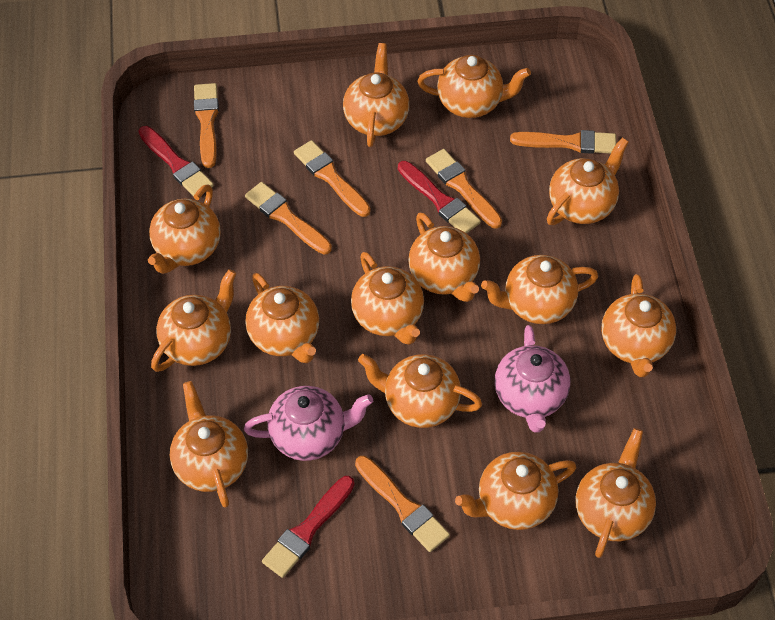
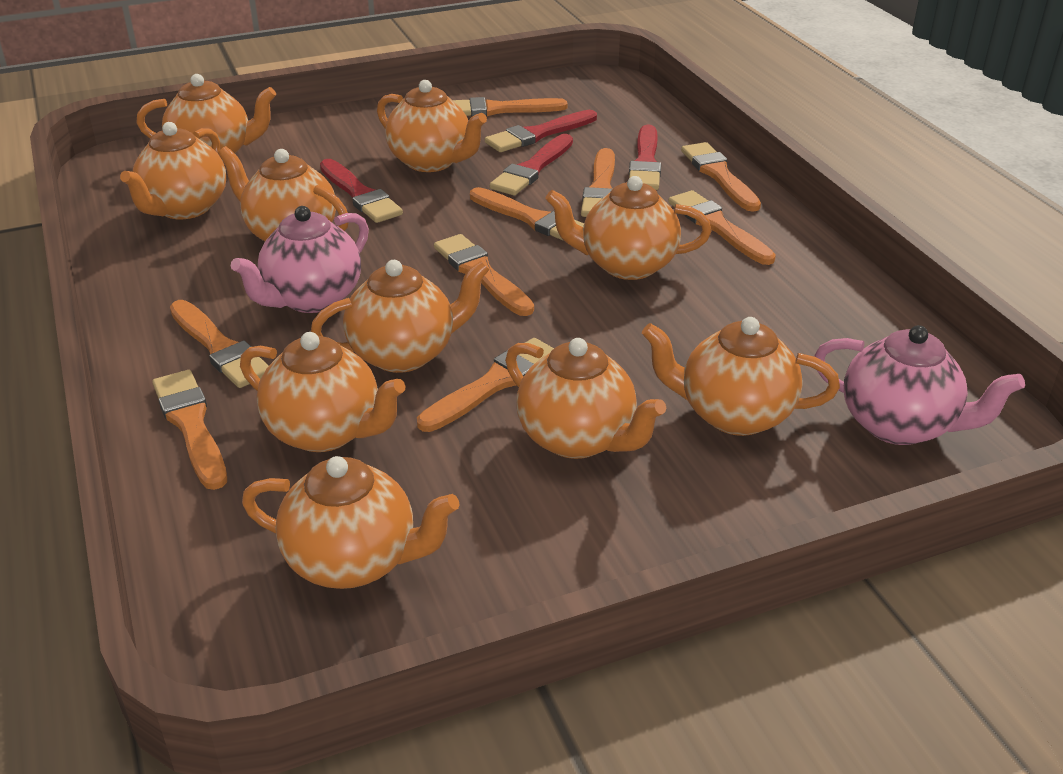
orange brush: [194,83,219,168] [245,182,332,255] [294,140,371,217] [355,456,450,552] [426,149,502,228] [510,130,616,154] = 6 -> [152,370,227,490] [170,300,269,388] [417,338,554,432] [434,234,534,316] [453,97,568,117] [470,187,584,241] [581,148,615,217] [668,190,776,265] [681,142,761,212] = 9
orange teapot: [148,184,221,274] [151,269,236,372] [170,381,248,508] [245,273,319,363] [343,43,409,147] [351,252,424,345] [358,354,482,428] [408,213,480,302] [417,55,531,118] [455,452,576,530] [481,255,598,324] [547,137,629,225] [575,428,656,558] [601,274,676,377] = 14 -> [120,122,226,219] [136,74,276,163] [218,146,349,241] [240,332,406,452] [242,456,460,589] [310,260,490,373] [377,80,487,172] [505,338,666,459] [545,176,712,280] [642,317,840,436] = 10
red brush: [138,126,214,196] [262,476,355,578] [398,161,481,234] = 3 -> [320,159,403,223] [485,110,597,152] [490,134,573,195] [629,125,661,190] = 4

